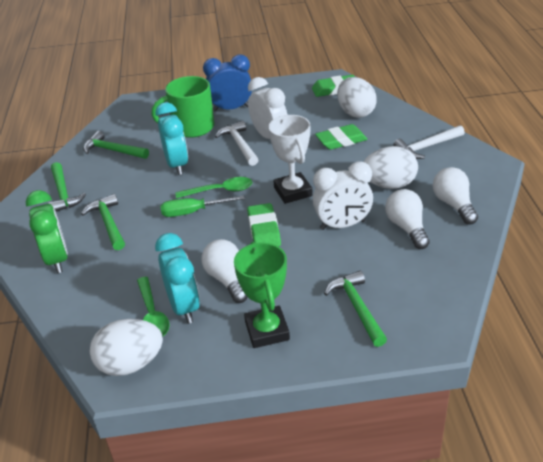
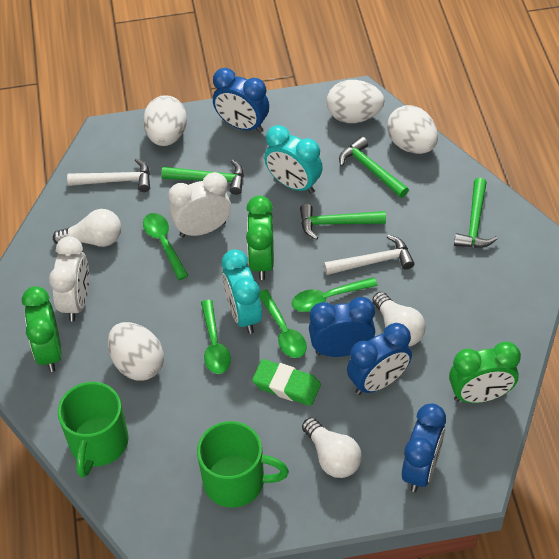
blue clock: [203,55,252,112] = 1 -> [213,68,269,133] [309,297,375,357] [347,323,412,395] [402,404,446,492] = 4
green clock: [26,190,68,273] = 1 -> [22,286,62,372] [246,196,274,280] [449,342,521,403] = 3
green eraser: [247,203,281,246] [312,75,355,97] [315,124,368,150] = 3 -> [252,359,321,406] = 1
green mug: [151,76,215,138] = 1 -> [58,382,129,478] [197,421,289,508] = 2
green screwdriver: [160,196,245,217] = 1 -> none = 0
green spoon: [137,277,170,337] [175,177,252,199] = 2 -> [143,213,188,280] [201,300,231,374] [259,289,307,358] [292,277,378,312] = 4
green trophy: [234,242,290,348] = 1 -> none = 0
white egg: [90,319,163,376] [337,77,377,118] [364,146,418,189] = 3 -> [108,322,164,381] [143,95,187,146] [327,80,384,123] [387,105,438,154] = 4
white trophy: [269,115,313,204] = 1 -> none = 0

